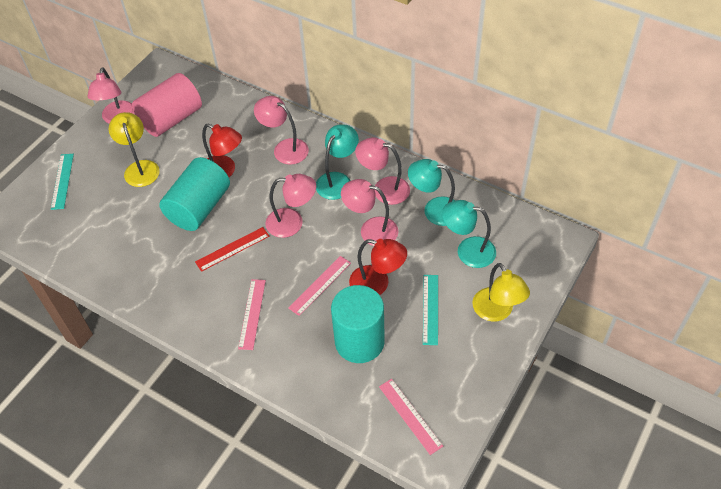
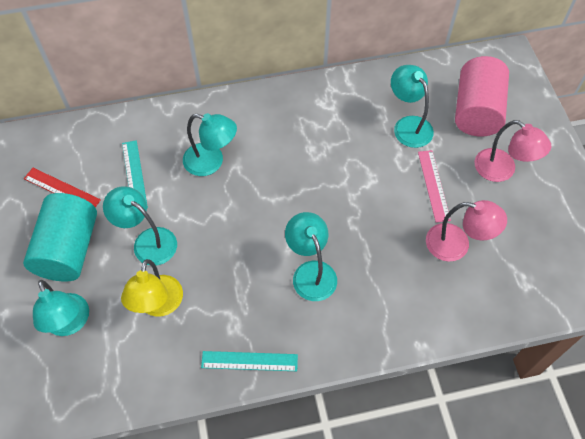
pink lamp: [88,67,135,124] [254,96,309,165] [265,174,316,238] [341,179,399,246] [355,137,410,205] = 5 -> [426,200,507,262] [475,120,551,182] = 2
pink ruler: [238,279,266,350] [288,256,351,316] [379,379,443,455] = 3 -> [418,150,451,223] = 1
red lamp: [202,123,242,177] [349,239,407,295] = 2 -> none = 0
turquoise cylinder: [159,157,230,231] [331,285,385,363] = 2 -> [23,193,97,281] = 1
turquoise lamp: [316,124,359,200] [408,159,456,226] [442,200,496,268] = 3 -> [33,280,89,336] [103,186,177,265] [183,113,237,176] [285,212,337,301] [391,65,434,148] = 5
yellow lamp: [109,112,160,187] [472,263,530,322] = 2 -> [121,259,183,317] = 1

